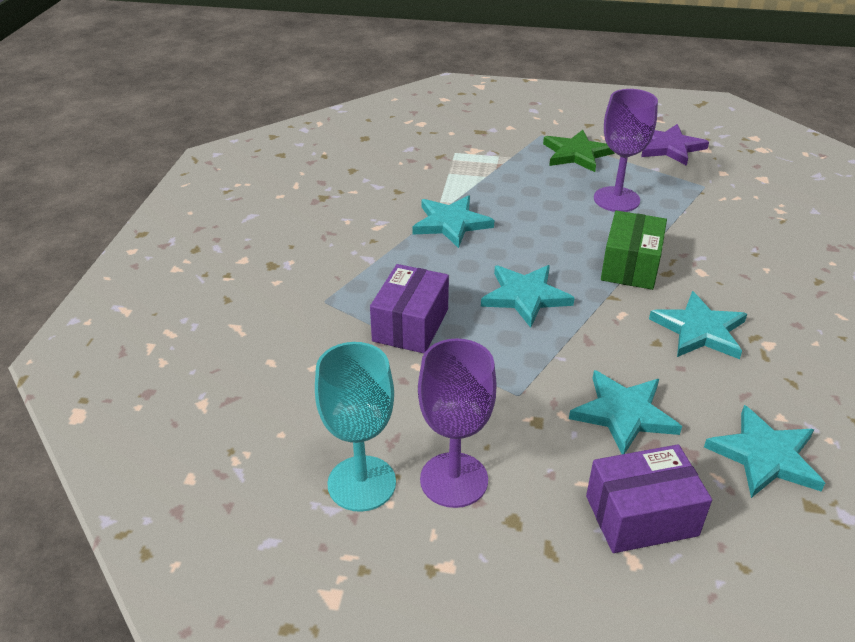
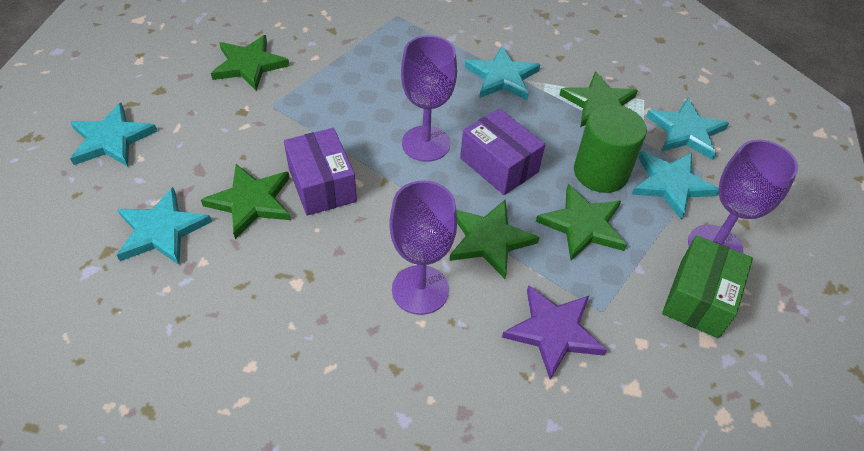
green cylinder: none = 0 -> [574,105,647,193] = 1
green star: [543,130,615,172] = 1 -> [201,164,291,239] [211,35,290,91] [449,200,540,279] [536,184,627,260] [560,71,638,127] = 5
purple goblet: [418,338,497,508] [594,89,658,212] = 2 -> [389,180,457,315] [401,35,457,162] [688,140,798,253] = 3
turquoise goblet: [315,342,396,512] = 1 -> none = 0

